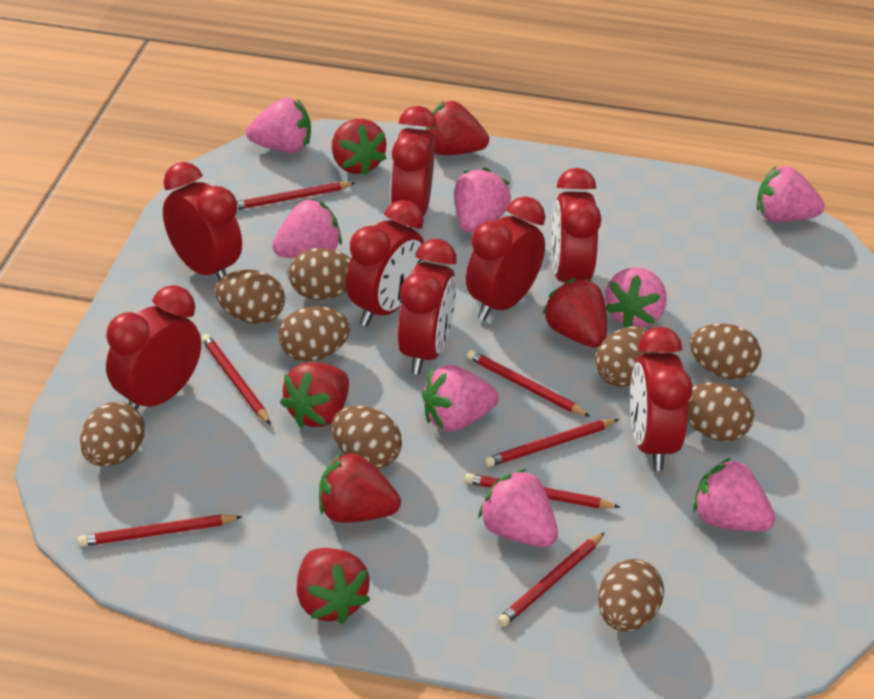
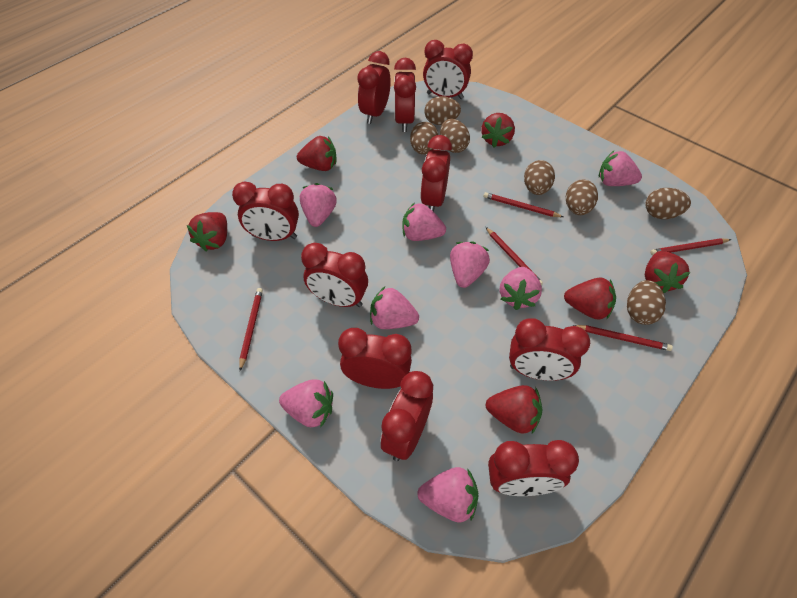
brown egg: [80,402,145,466] [215,270,285,324] [278,306,350,362] [289,248,351,300] [332,406,402,469] [596,326,657,387] [598,559,664,631] [688,382,754,442] [689,324,762,380] = 9 -> [410,122,438,155] [424,96,461,125] [440,119,470,153] [524,160,555,195] [566,179,598,215] [627,280,666,325] [645,188,691,219] = 7
red clock: [106,285,201,410] [163,162,242,280] [346,200,424,327] [390,106,437,228] [398,239,457,375] [466,196,545,321] [552,168,601,282] [630,327,693,471] = 8 -> [232,182,299,241] [301,243,368,307] [338,328,412,389] [357,51,391,124] [381,371,433,461] [394,58,416,132] [420,135,452,212] [423,40,473,99] [488,440,579,496] [509,318,590,381] = 10
red pencil: [78,514,242,547] [201,334,271,425] [237,182,355,210] [464,473,620,508] [467,350,591,417] [484,419,619,467] [497,532,605,627] = 7 -> [239,288,263,371] [484,192,563,217] [486,227,543,285] [572,325,673,351] [650,238,731,255] = 5

